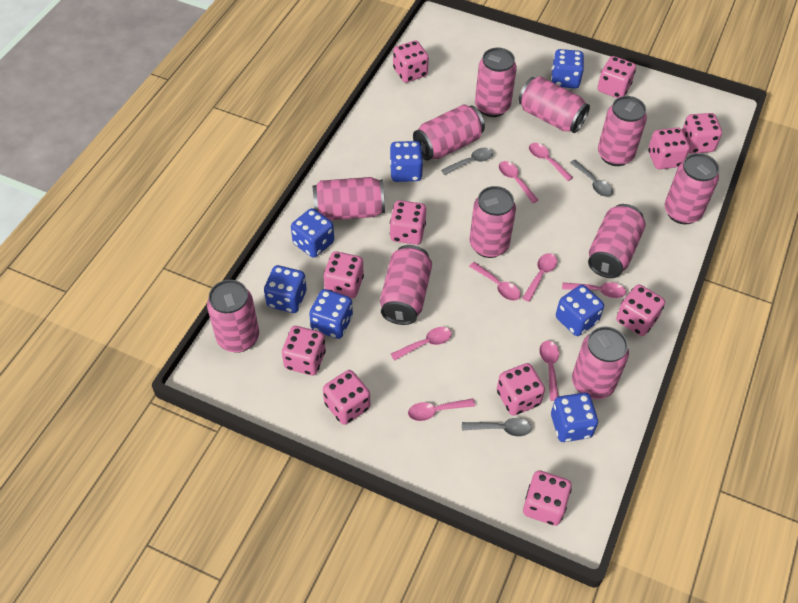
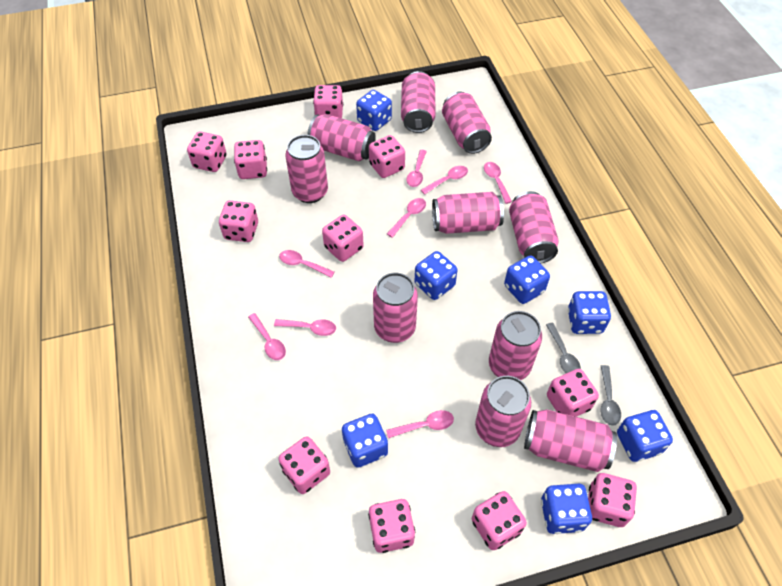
grey spoon: [441,148,493,175] [462,418,532,437] [570,160,613,197] = 3 -> [546,323,581,373] [601,365,621,426] = 2
pink can: [207,280,259,353] [312,177,385,220] [380,245,432,325] [413,105,485,160] [470,186,516,258] [475,48,517,117] [519,76,590,133] [572,326,629,399] [588,204,645,278] [598,96,647,166] [664,153,719,224] = 11 -> [285,135,328,203] [307,114,376,161] [373,273,418,343] [401,71,436,133] [432,192,504,234] [442,92,492,154] [475,376,531,447] [489,311,542,380] [509,191,559,264] [524,410,617,472] = 10

